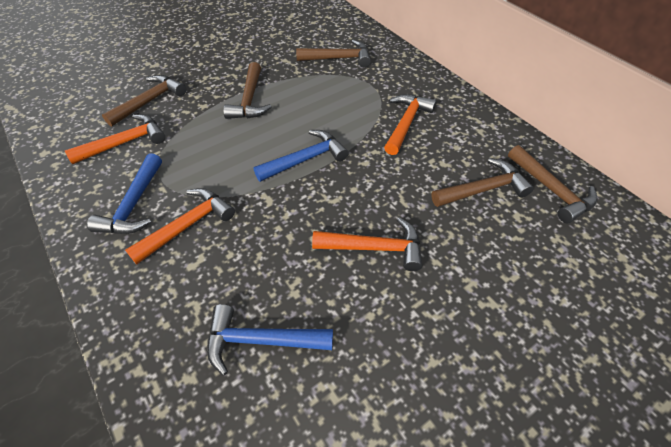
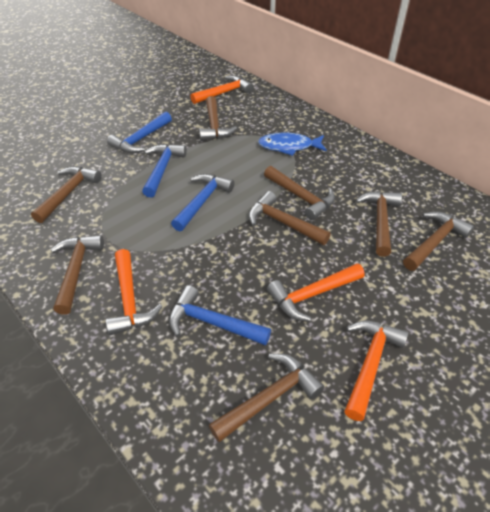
blue fish: none = 0 -> [258,132,327,156] = 1
blue hammer: [87,153,162,234] [207,304,333,376] [253,130,349,182] = 3 -> [107,112,172,153] [142,144,187,198] [169,285,271,346] [171,174,234,231] = 4
brown hammer: [102,75,186,127] [223,62,271,119] [296,40,371,67] [431,158,534,207] [508,145,597,223] = 5 -> [31,166,102,223] [51,235,104,315] [199,96,237,141] [209,354,324,442] [248,191,331,245] [264,166,335,220] [355,191,402,257] [403,211,474,271] = 8

